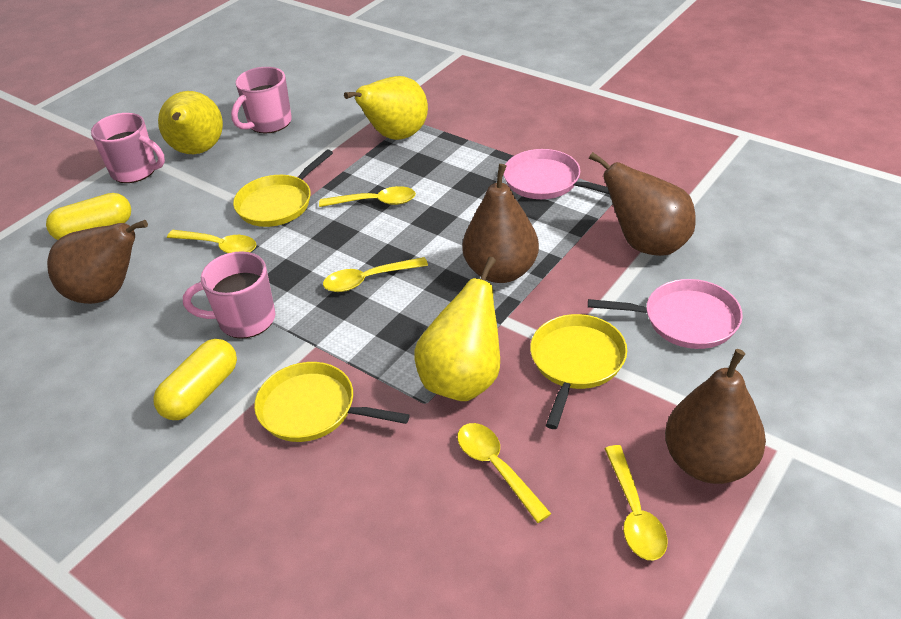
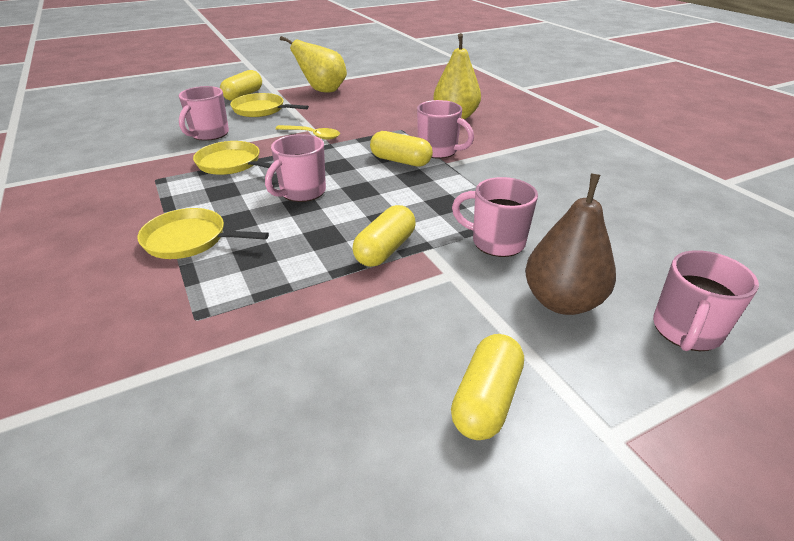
brown pear: [47,220,148,304] [462,164,539,283] [589,152,696,256] [665,349,766,484] = 4 -> [525,173,616,315] = 1
pink mug: [91,113,165,183] [183,251,275,339] [231,67,292,133] = 3 -> [179,86,229,141] [265,134,326,202] [417,100,474,158] [452,177,538,257] [653,250,759,351] = 5
pink pan: [503,149,610,199] [588,279,743,349] = 2 -> none = 0
yellow capsule: [46,193,131,240] [153,339,237,420] = 2 -> [220,70,262,101] [352,205,416,267] [370,131,433,167] [451,334,524,440] = 4
yellow pear: [158,91,223,154] [344,76,428,140] [414,257,500,401] = 3 -> [280,36,347,92] [433,33,481,120] = 2
yellow spoon: [167,230,256,253] [319,186,416,207] [323,257,428,292] [457,423,551,523] [605,445,668,560] = 5 -> [275,125,340,140] = 1

